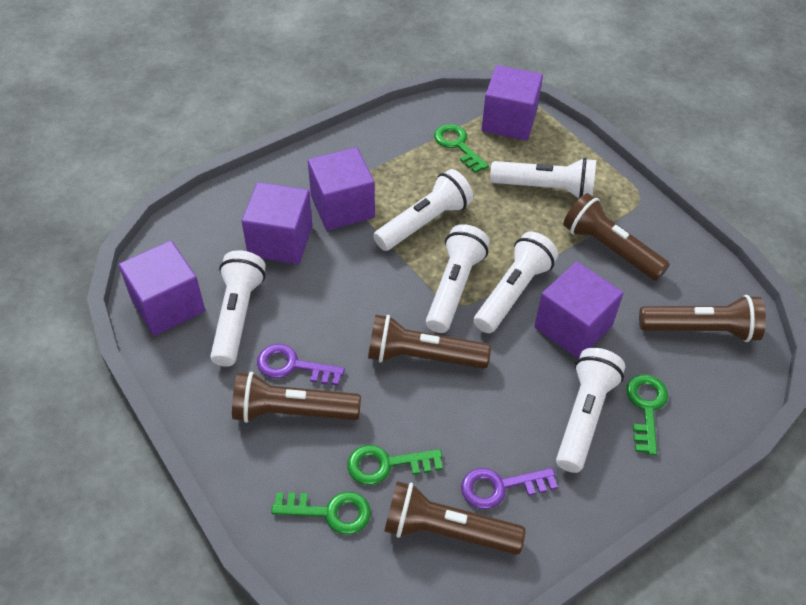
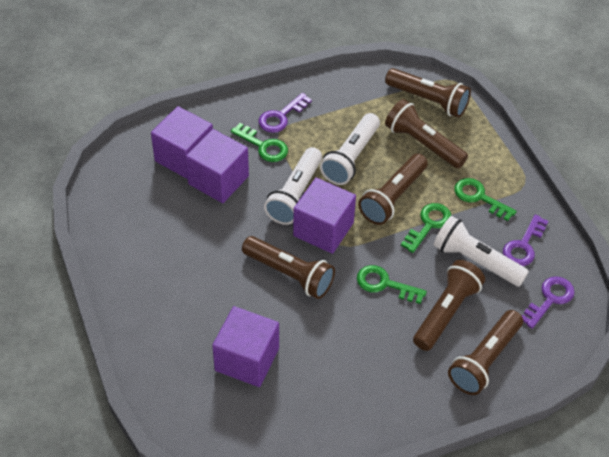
brown flashlight: [232,372,361,423] [368,315,491,369] [384,481,526,555] [563,193,670,281] [639,295,766,342] = 5 -> [242,236,335,299] [358,153,428,225] [385,68,471,118] [385,99,468,169] [413,260,485,351] [448,310,523,395] = 6
purple cube: [119,240,205,336] [242,182,313,264] [308,147,375,231] [482,65,543,141] [534,261,624,359] = 5 -> [151,106,213,179] [185,129,249,203] [212,306,279,387] [293,178,356,254] = 4
purple key: [257,344,345,386] [461,468,558,509] = 2 -> [258,93,312,133] [503,214,548,266] [522,276,575,329] = 3
white flashlight: [210,250,266,367] [373,169,473,251] [426,224,490,333] [474,232,558,333] [490,158,596,198] [556,348,625,473] = 6 -> [264,147,322,225] [320,113,380,185] [433,216,529,287] = 3

